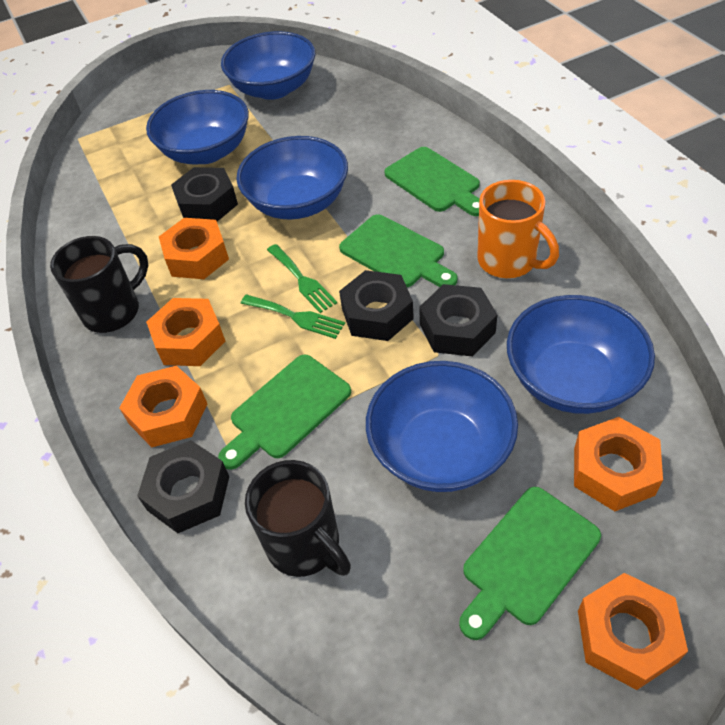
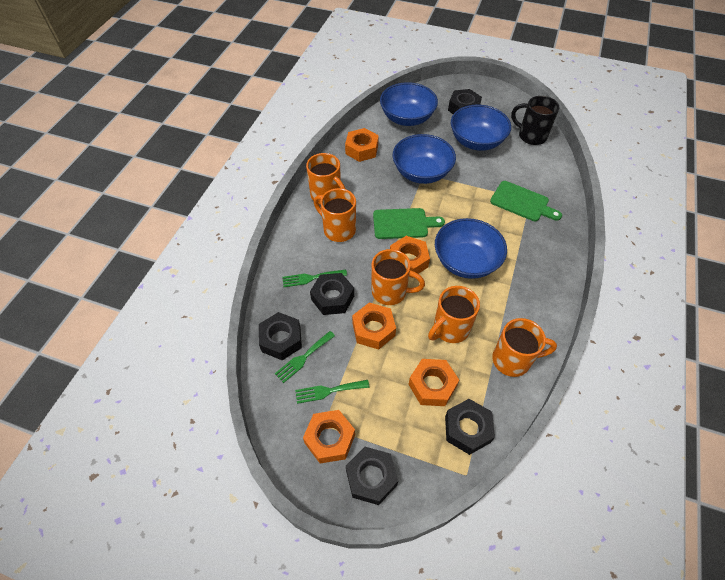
black mug: [50,236,148,333] [245,460,351,577] = 2 -> [511,96,559,145] = 1
black nut: [137,440,229,533] [171,167,238,222] [339,270,414,341] [419,284,497,357] = 4 -> [259,312,302,360] [310,273,354,315] [346,447,398,505] [445,399,495,455] [448,89,482,114] = 5
blue bowl: [146,90,249,164] [221,31,315,100] [236,136,348,219] [366,361,518,492] [507,295,655,414] = 5 -> [380,82,438,126] [393,134,456,184] [435,218,507,279] [451,105,511,151] = 4
green cutting board: [218,355,351,470] [339,214,457,287] [384,147,480,216] [459,487,601,640] = 4 -> [373,208,445,239] [490,181,562,221] = 2
green fork: [241,295,345,339] [267,244,337,313] = 2 -> [275,331,335,383] [283,270,347,287] [295,380,370,404] = 3
orange mug: [477,180,559,278] = 1 -> [306,153,346,205] [314,188,356,242] [372,249,425,305] [428,286,480,343] [492,318,557,377] = 5

